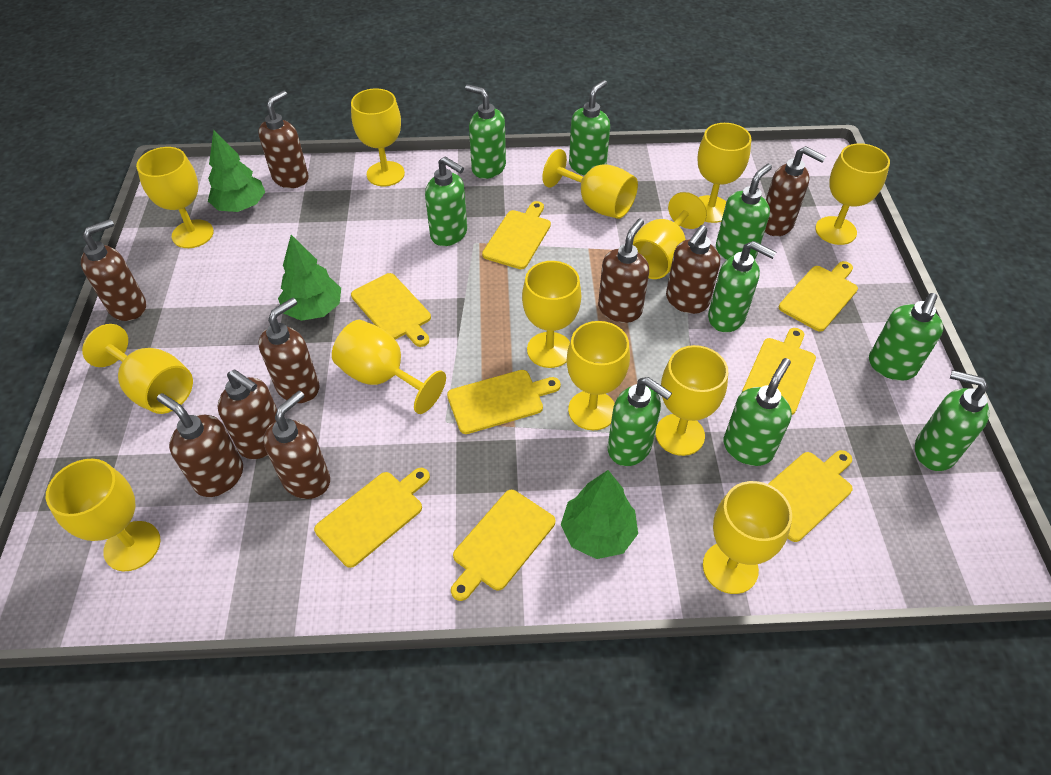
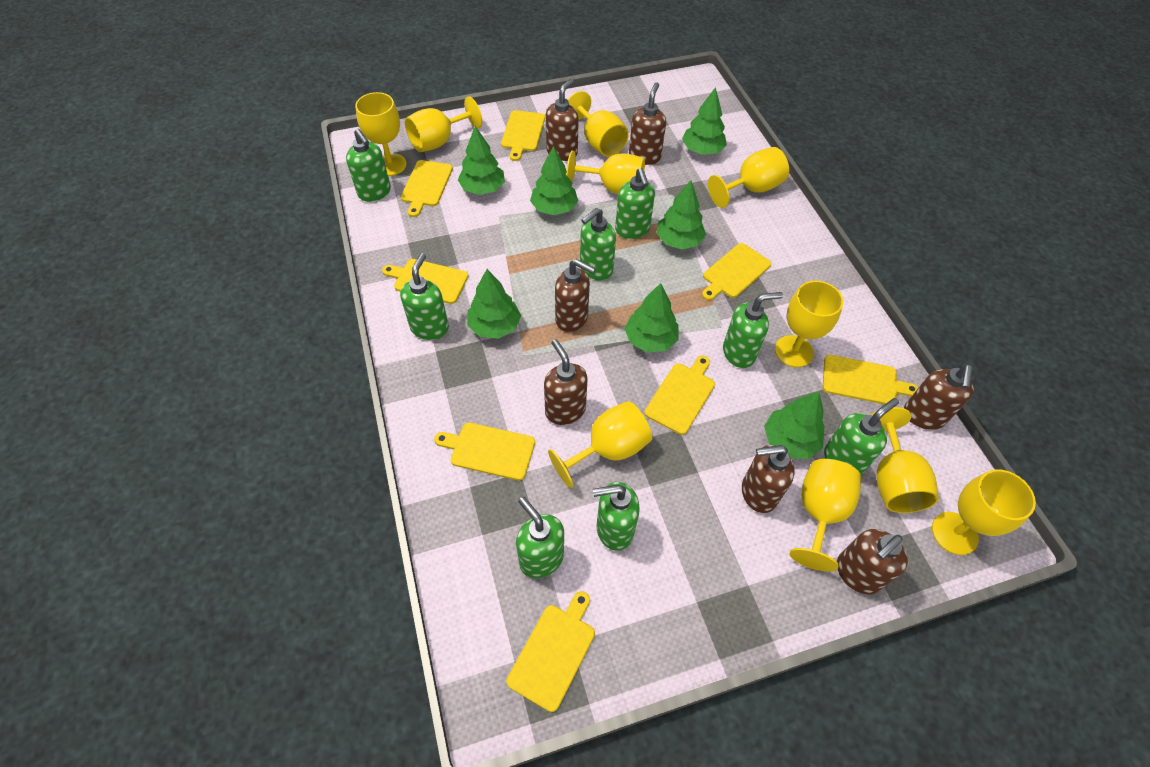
brown soap dispenser: [81,219,146,321] [157,393,243,497] [218,370,277,459] [258,91,309,188] [259,297,319,403] [263,391,330,499] [598,219,649,323] [666,225,720,314] [765,146,826,236] = 9 -> [544,339,588,425] [546,79,579,161] [555,259,596,332] [629,82,666,165] [742,445,795,513] [837,529,908,594] [904,364,974,430] = 7
green soap dispenser: [425,156,467,246] [465,85,506,179] [569,80,610,176] [607,377,672,466] [708,241,776,332] [716,164,772,260] [724,358,792,466] [869,293,944,381] [915,370,989,471] = 9 -> [346,129,391,202] [400,253,449,340] [516,497,564,578] [580,208,616,281] [593,482,640,551] [615,168,655,239] [723,292,783,368] [824,398,899,476] = 8
green tree: [208,130,265,212] [278,235,341,321] [561,470,638,559] = 3 -> [458,126,505,195] [467,269,521,339] [530,146,578,215] [624,283,679,353] [656,180,706,250] [682,87,727,155] [764,391,825,459] = 7
yellow goblet: [46,459,160,571] [82,324,193,414] [136,147,214,248] [332,320,446,414] [351,88,405,186] [522,261,581,368] [542,149,638,219] [567,321,630,430] [633,192,707,279] [655,345,728,456] [698,123,751,223] [703,481,792,594] [815,143,890,245] = 13 -> [355,92,407,176] [405,96,482,152] [548,401,652,488] [566,151,645,194] [568,91,629,157] [708,147,789,208] [775,281,843,367] [790,459,861,572] [871,407,939,513] [932,469,1036,555] = 10

